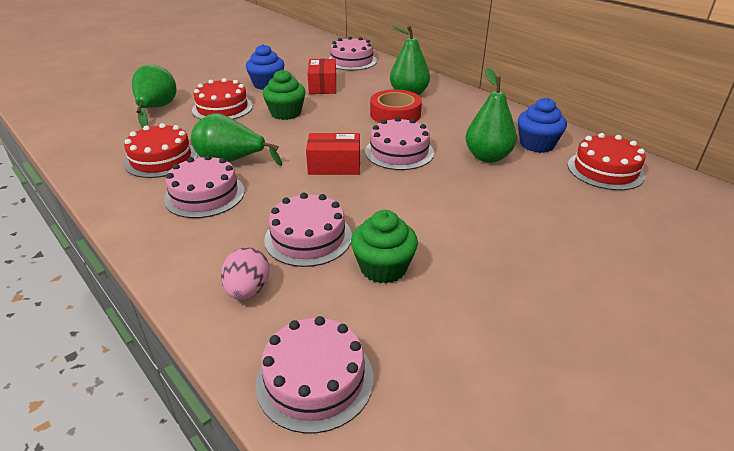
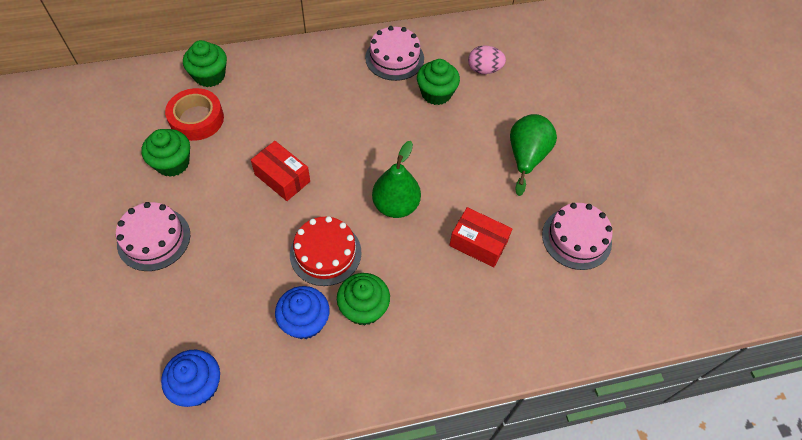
green cupcake: [262,70,306,120] [351,210,418,284] = 2 -> [142,129,190,177] [183,40,227,87] [337,273,390,326] [417,59,460,105] = 4
green pear: [132,65,177,128] [191,113,282,166] [390,26,430,95] [465,68,517,163] = 4 -> [372,141,421,218] [510,114,557,196] = 2
pink cake: [164,155,245,218] [255,316,374,433] [264,193,352,267] [328,37,377,70] [365,117,434,170] = 5 -> [116,202,190,271] [365,26,424,81] [542,203,613,270] = 3
red cake: [124,123,198,178] [192,78,253,119] [568,133,646,190] = 3 -> [290,216,361,286] = 1

